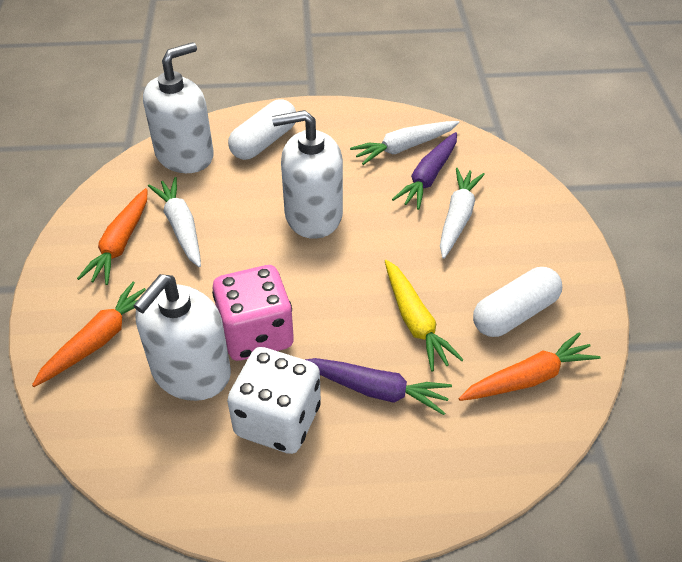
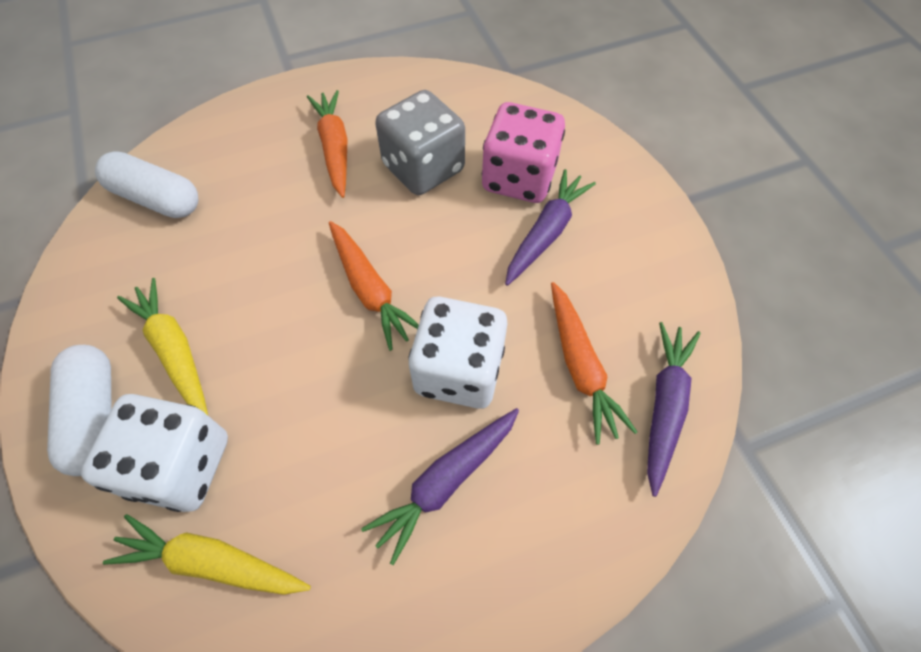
grey dice: none = 0 -> [375,90,465,195] = 1
purple carrot: [304,358,452,415] [392,132,457,210] = 2 -> [361,408,519,565] [505,169,596,286] [647,322,701,497] = 3
white carrot: [148,177,201,267] [350,121,459,165] [440,168,485,259] = 3 -> none = 0
white dice: [227,347,321,454] = 1 -> [81,394,228,512] [408,296,507,409] = 2
white soap dispenser: [133,274,231,401] [143,42,214,173] [272,110,343,239] = 3 -> none = 0
yellow carrot: [385,260,464,371] = 1 -> [103,514,311,595] [117,278,208,415] = 2

